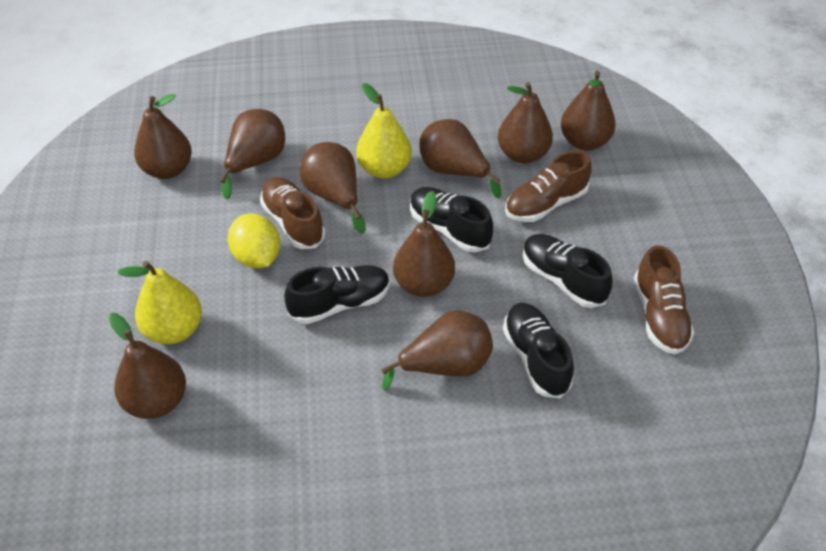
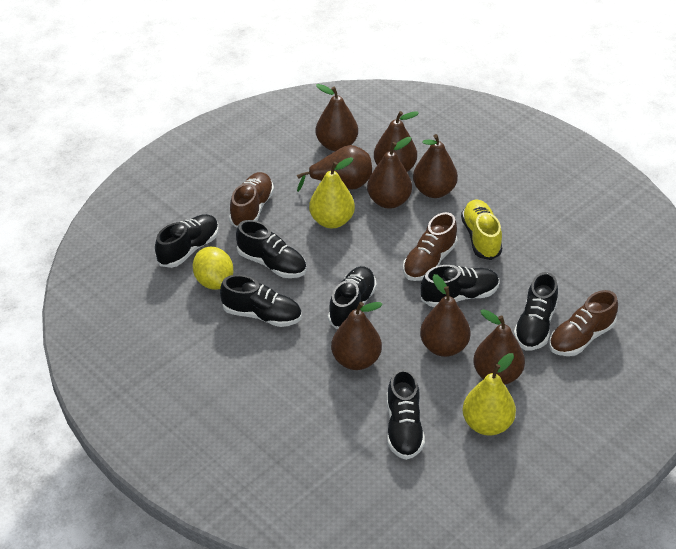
black shoe: [284,265,390,324] [410,187,493,252] [503,303,574,398] [523,234,612,308] = 4 -> [155,214,219,268] [220,275,301,327] [236,220,306,278] [328,266,377,330] [387,369,425,460] [421,265,499,307] [513,272,558,350] = 7
brown pear: [109,313,186,419] [134,94,192,179] [220,109,285,200] [300,142,365,234] [381,310,493,390] [393,191,455,297] [419,119,501,198] [498,82,553,163] [561,71,616,150] = 9 -> [297,145,372,192] [316,84,358,151] [331,302,383,370] [367,137,412,209] [374,111,419,172] [413,134,458,198] [420,274,471,357] [473,309,525,385] = 8
yellow shoe: none = 0 -> [461,199,502,260] = 1

